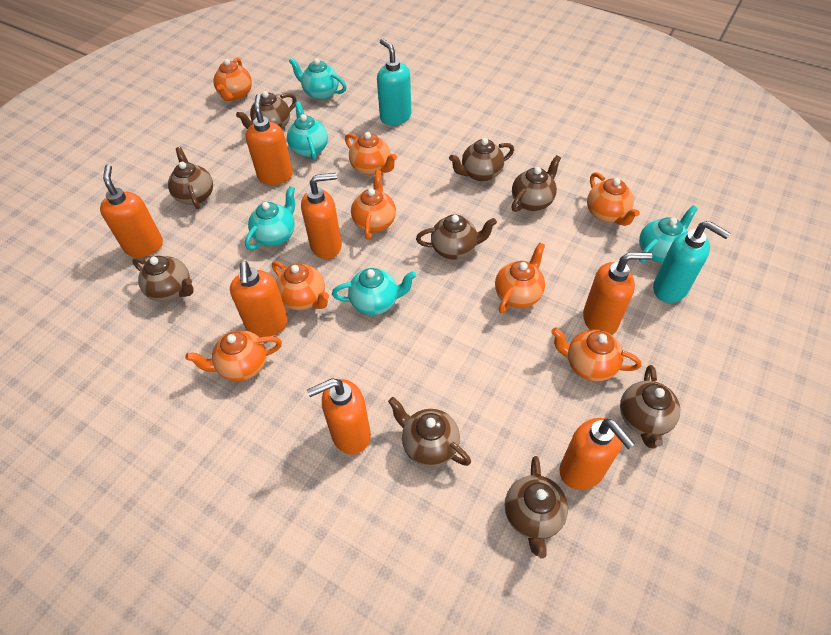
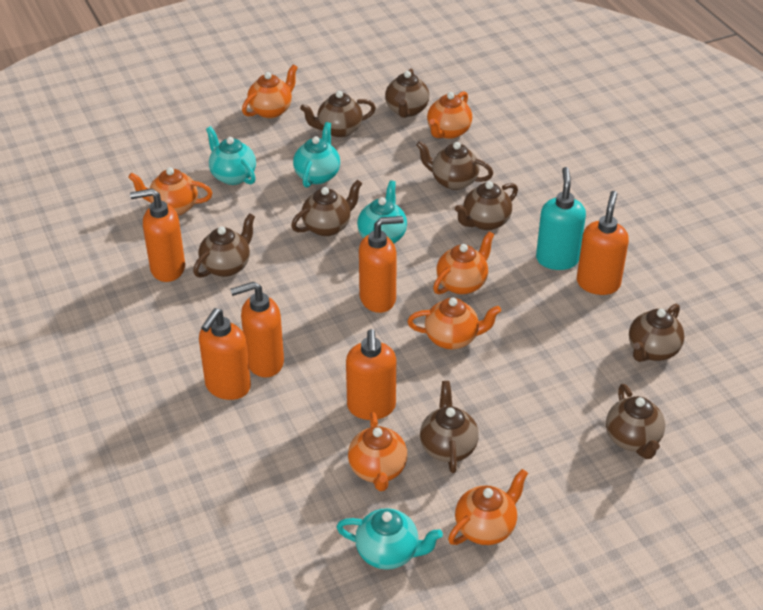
orange soap dispenser: [100,164,163,257] [230,261,288,337] [245,94,293,185] [301,173,342,259] [307,378,371,455] [559,418,635,490] [583,252,652,335] = 7 -> [130,188,185,282] [199,308,251,400] [230,282,284,377] [346,329,396,420] [359,216,404,313] [577,191,629,295] = 6
orange teapot: [185,330,282,381] [213,58,252,101] [272,261,329,310] [345,132,397,175] [351,170,396,239] [495,243,545,313] [551,327,641,381] [587,172,640,226] = 8 -> [128,167,212,216] [242,64,298,118] [348,412,407,491] [407,298,501,349] [427,91,472,139] [433,231,495,295] [448,469,528,545] = 7
turquoise soap dispenser: [377,38,411,125] [653,221,730,303] = 2 -> [536,167,586,270] = 1
turquoise teapot: [245,186,295,250] [287,102,328,160] [289,58,347,100] [332,268,416,315] [639,206,698,263] = 5 -> [206,126,256,185] [293,122,340,188] [337,508,443,570] [357,180,407,244] = 4

